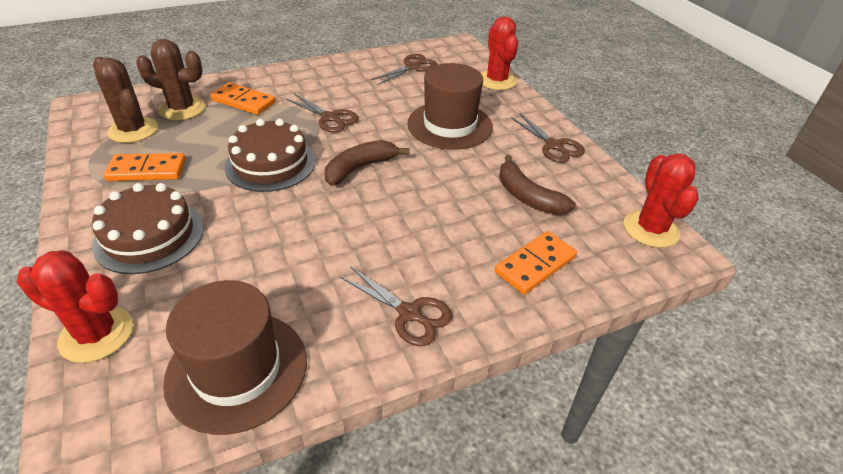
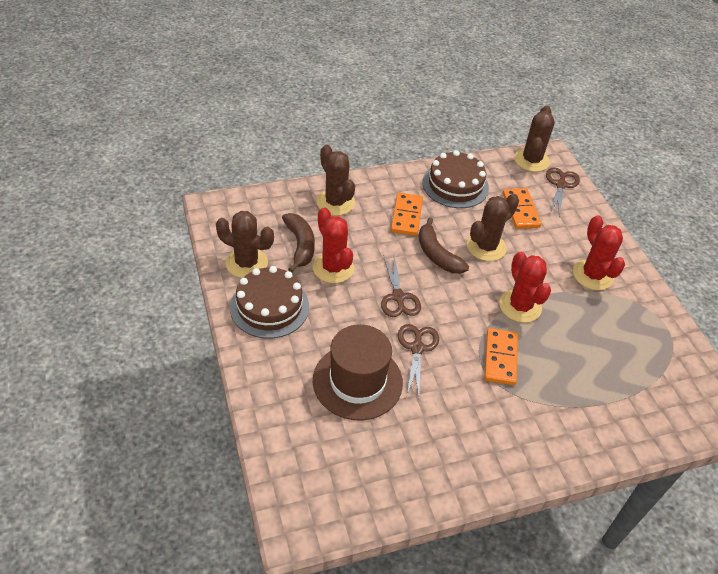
brown cactus: [93,57,158,143] [136,39,205,120] = 2 -> [216,211,274,278] [316,145,355,216] [467,194,519,261] [514,105,555,172] = 4
brown hat: [163,280,307,435] [407,63,493,150] = 2 -> [313,324,403,421] = 1
brown scissors: [285,94,359,133] [340,266,453,346] [371,54,437,85] [511,114,585,163] = 4 -> [381,255,421,317] [398,324,439,397] [546,168,580,217] = 3

